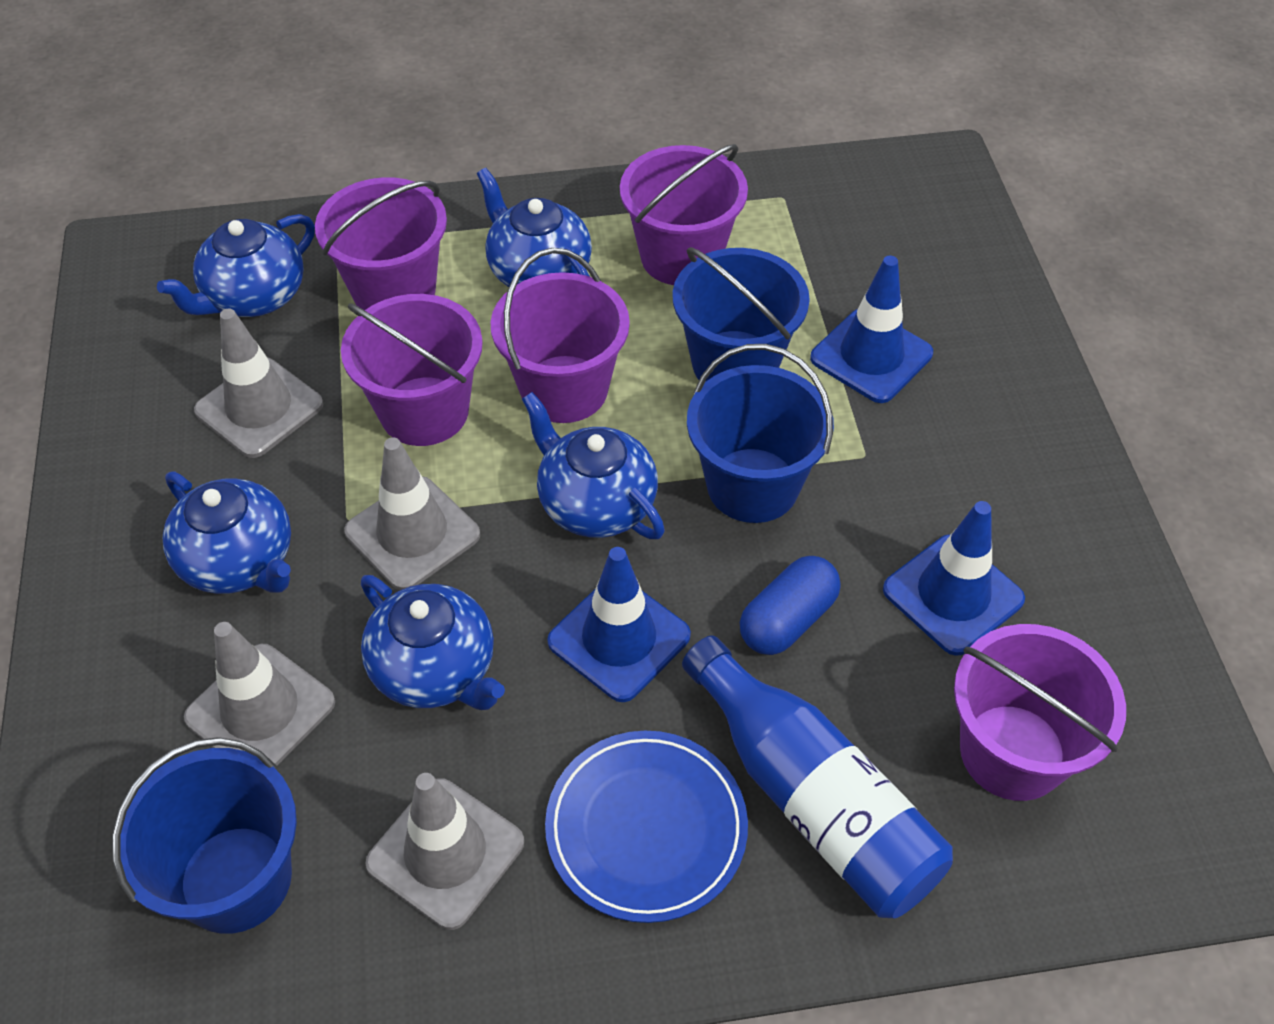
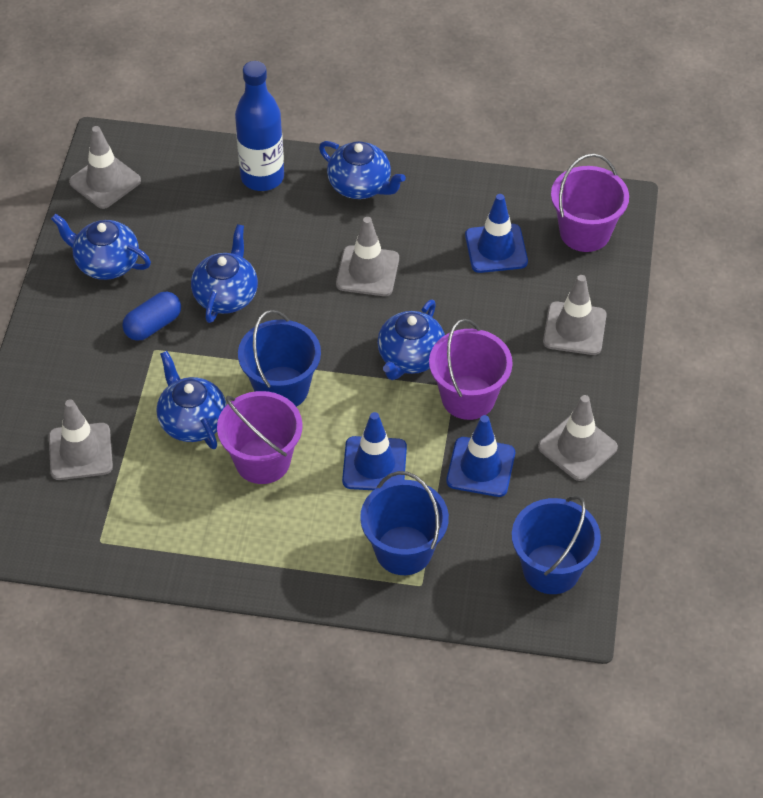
blue plate: [545,731,748,923] = 1 -> none = 0
grey traffic cone: [184,622,335,766] [194,308,323,458] [344,437,480,590] [365,773,524,930] = 4 -> [49,399,113,480] [69,126,141,209] [336,217,399,296] [538,395,618,481] [543,275,607,355] = 5
purple bucket: [315,177,447,310] [341,294,483,446] [491,248,630,423] [620,144,748,285] [954,624,1126,801] = 5 -> [217,391,303,484] [429,319,513,420] [551,154,629,252] = 3

